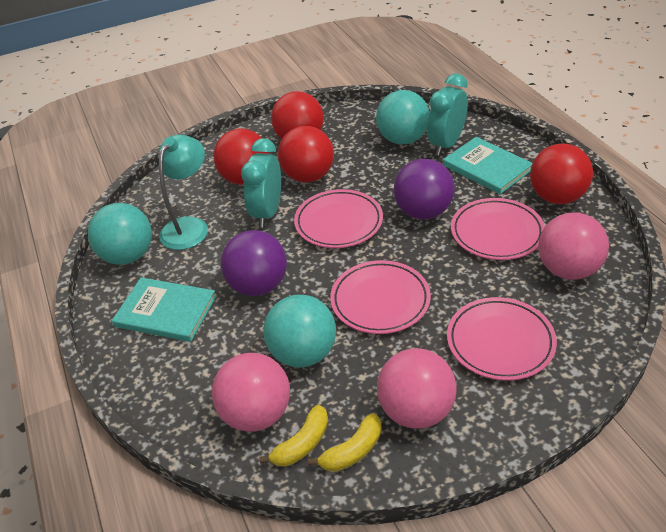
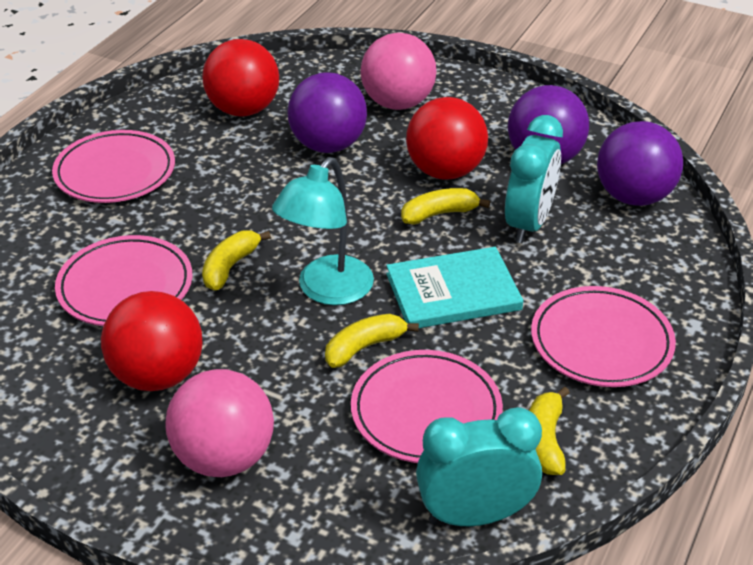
pink ball: [212,353,290,432] [377,348,457,429] [538,212,609,280] = 3 -> [165,369,274,477] [360,33,436,110] = 2
purple ball: [221,230,287,296] [394,159,455,220] = 2 -> [287,73,367,153] [508,85,589,164] [597,121,683,206] = 3
red ball: [213,128,269,185] [271,91,324,139] [278,126,334,183] [530,143,593,204] = 4 -> [101,291,203,391] [202,39,279,117] [406,97,488,180] = 3
turquoise ball: [88,203,152,265] [263,295,336,368] [376,90,429,144] = 3 -> none = 0
turquoise book: [112,277,216,342] [443,137,532,194] = 2 -> [386,247,523,328] = 1
yellow banana: [259,405,328,466] [308,413,382,472] = 2 -> [202,230,271,290] [325,314,419,368] [401,188,490,225] [529,387,570,475] = 4

